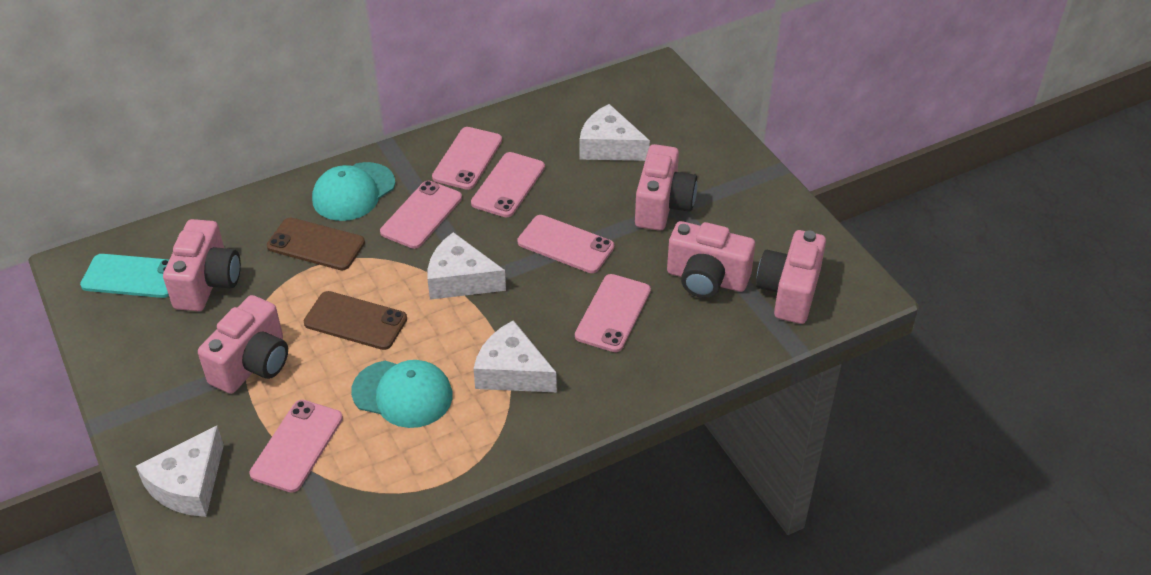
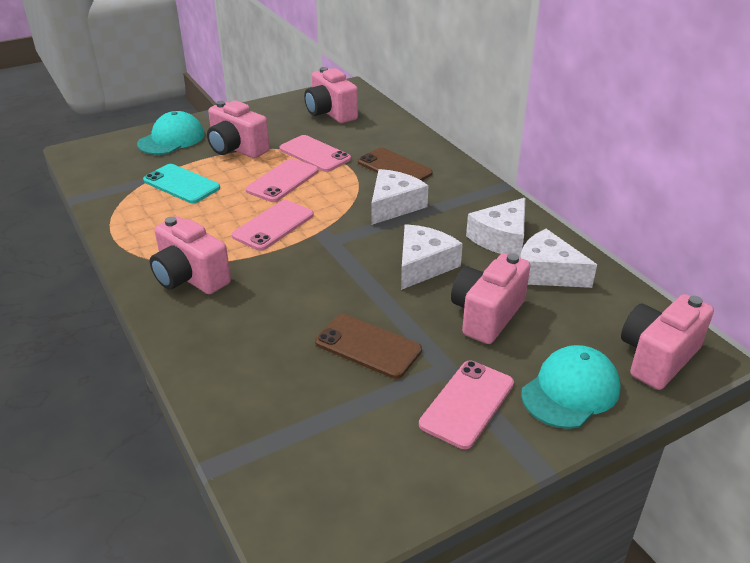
pink phone: [249,400,343,493] [380,181,462,249] [432,127,502,190] [471,152,545,218] [517,215,614,273] [575,274,651,352] = 6 -> [232,200,314,251] [246,159,318,202] [280,135,351,172] [419,361,514,449] = 4

